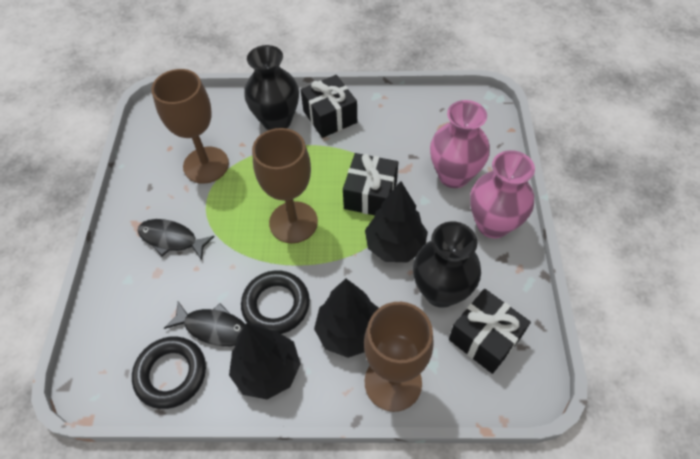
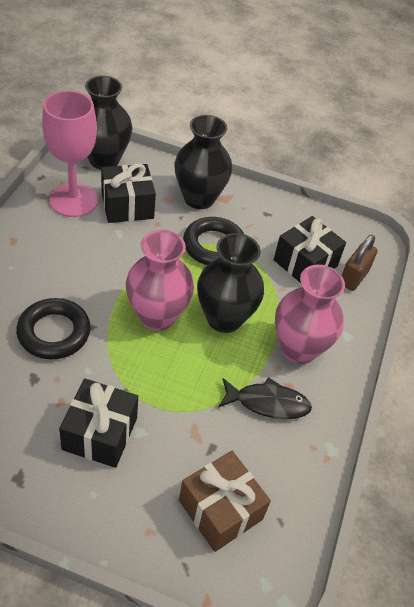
black fish: [137,219,215,260] [164,301,245,346] = 2 -> [218,377,312,419] = 1
black tree: [229,323,301,399] [314,279,379,358] [365,181,428,262] = 3 -> none = 0
black vase: [244,45,299,130] [413,221,481,308] = 2 -> [85,76,132,169] [174,115,232,209] [197,233,264,333] = 3
brown gift: none = 0 -> [179,451,271,552] = 1
brown goblet: [152,69,229,184] [252,128,318,243] [364,302,434,412] = 3 -> none = 0
brown padlock: none = 0 -> [342,235,378,291] = 1
pink goblet: none = 0 -> [42,90,98,217] = 1

